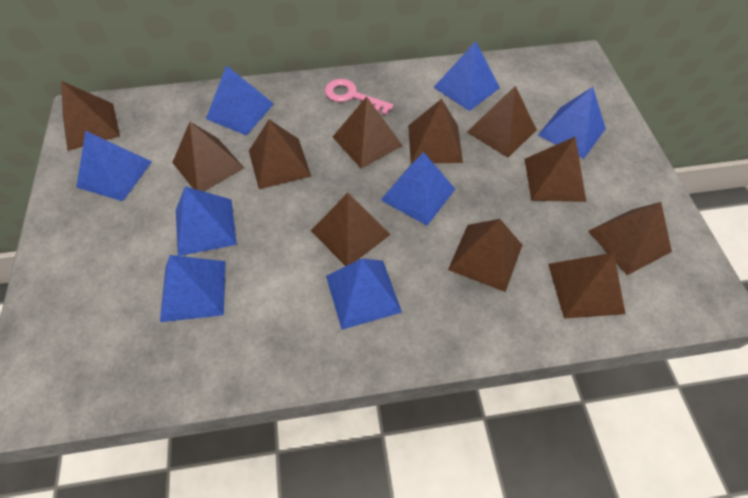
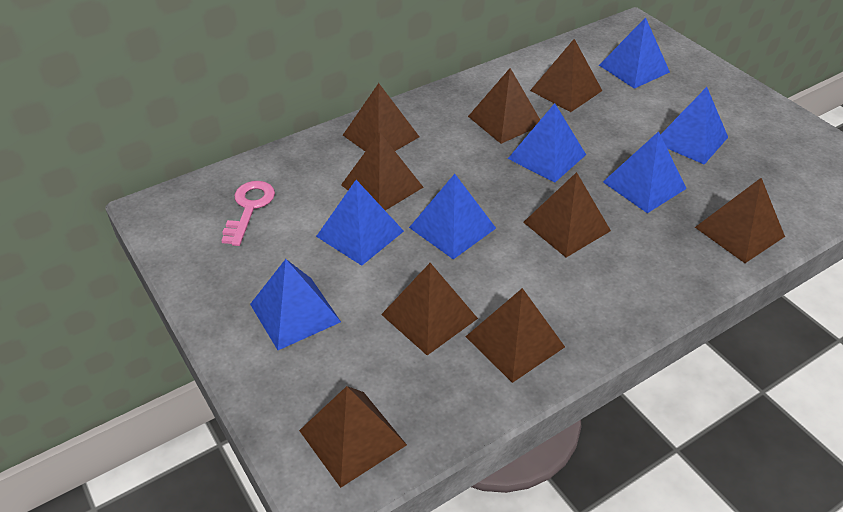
blue pyramid: [76,131,152,201] [160,255,226,322] [176,186,237,256] [206,65,274,135] [326,258,402,330] [381,152,455,226] [434,41,500,111] [538,87,606,159] = 8 -> [250,259,341,350] [316,180,404,266] [409,174,496,259] [508,103,586,183] [599,17,670,89] [603,131,687,213] [660,87,728,165] = 7
brown pyramid: [61,81,120,151] [172,122,244,192] [249,120,311,189] [311,193,391,266] [333,96,403,168] [408,99,463,164] [448,219,522,292] [467,86,537,158] [525,137,586,202] [548,252,626,319] [588,202,672,275] = 11 -> [299,386,407,488] [341,132,423,211] [343,83,419,151] [381,263,478,355] [465,288,565,383] [468,68,540,144] [523,172,611,257] [530,39,602,112] [695,178,785,263] = 9

